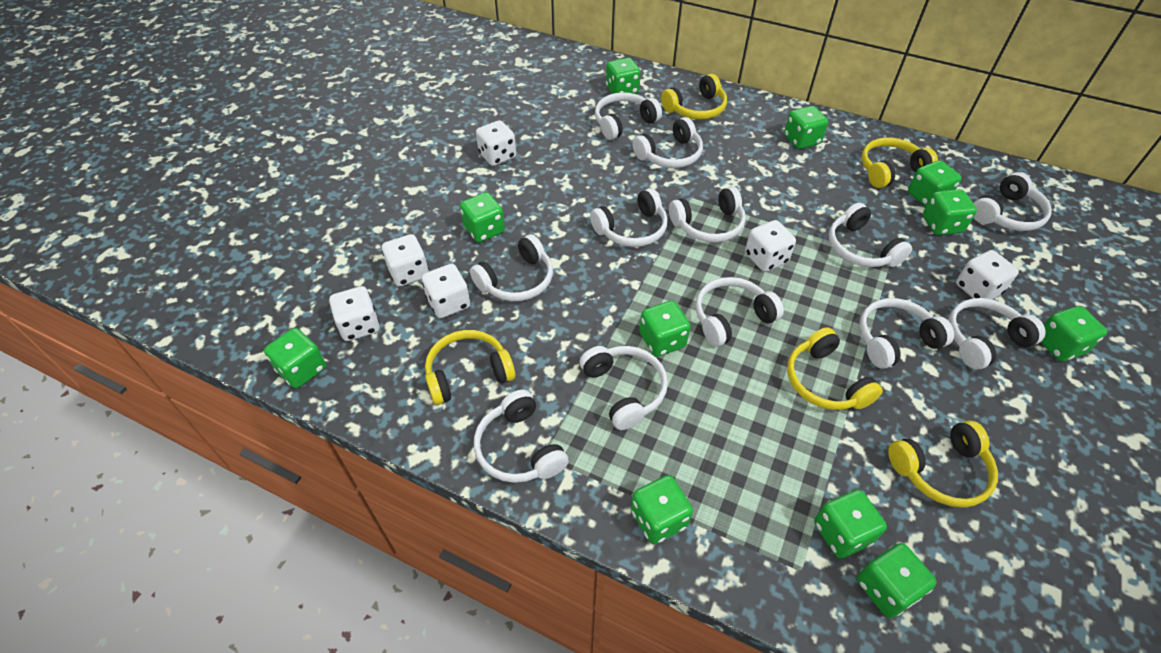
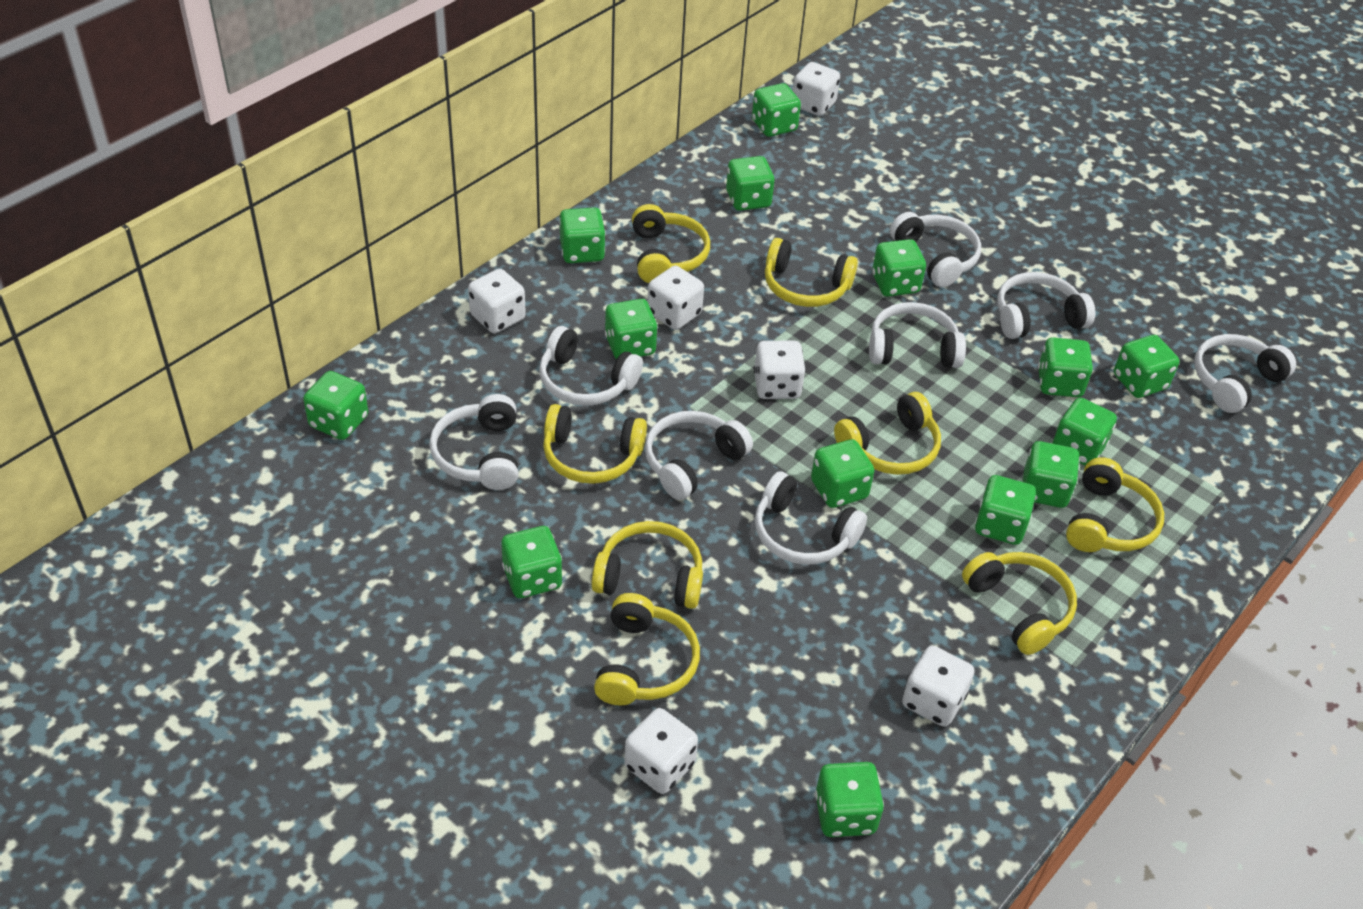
green dice: [264,328,326,388] [460,192,505,243] [606,58,641,94] [631,475,693,544] [639,301,690,357] [784,106,828,149] [814,489,887,558] [857,543,937,618] [908,160,962,207] [923,189,977,235] [1041,306,1107,362] = 11 -> [303,371,368,440] [501,526,562,598] [559,207,606,263] [605,299,658,359] [726,156,775,211] [752,83,801,137] [811,439,875,508] [815,762,884,837] [872,239,926,297] [975,475,1036,545] [1023,441,1080,508] [1038,337,1093,397] [1052,398,1117,466] [1114,335,1179,398] = 14
white headphones: [470,234,553,301] [474,390,569,483] [580,346,668,430] [590,188,668,247] [595,92,662,140] [632,117,703,168] [669,187,746,243] [696,277,784,347] [829,203,912,267] [859,298,954,369] [948,298,1046,369] [973,172,1052,231] = 12 -> [429,394,518,490] [539,326,643,406] [645,411,753,500] [755,471,867,565] [869,302,966,368] [890,212,981,287] [997,272,1095,339] [1194,334,1296,413] = 8
yellow headphones: [425,330,515,405] [661,74,727,120] [787,327,883,410] [862,138,938,188] [888,420,998,508] = 5 -> [543,404,647,484] [591,521,703,609] [594,593,700,706] [632,204,710,283] [765,238,858,307] [834,392,941,475] [962,552,1077,655] [1066,457,1164,552] = 8

